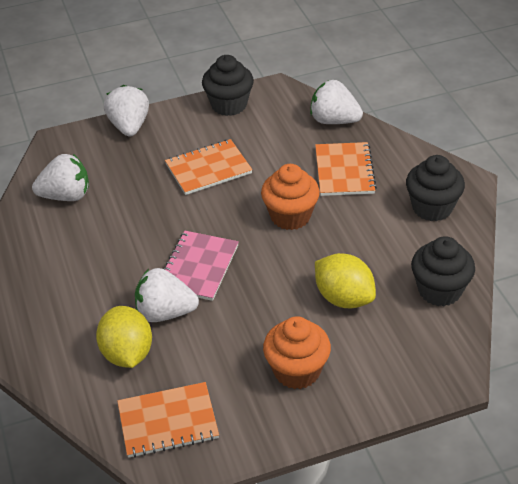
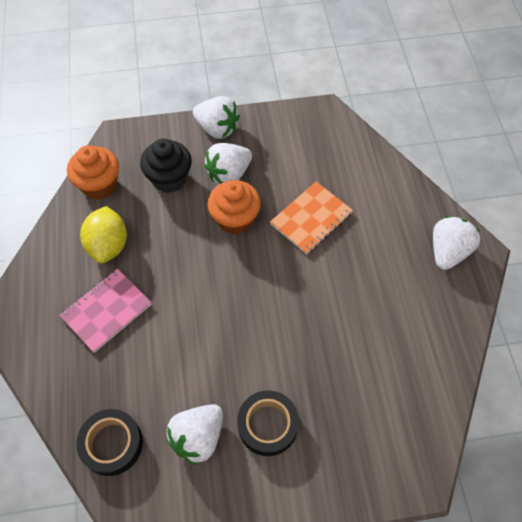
black cupcake: [202,55,254,116] [406,155,465,221] [411,236,475,306] = 3 -> [140,139,192,193] = 1
black tape: none = 0 -> [76,409,143,476] [237,390,299,456] = 2
orange notebook: [117,382,219,458] [165,139,252,195] [315,142,377,196] = 3 -> [270,182,353,254] = 1
yellow lemon: [96,306,152,368] [315,253,376,308] = 2 -> [80,206,127,263] = 1

